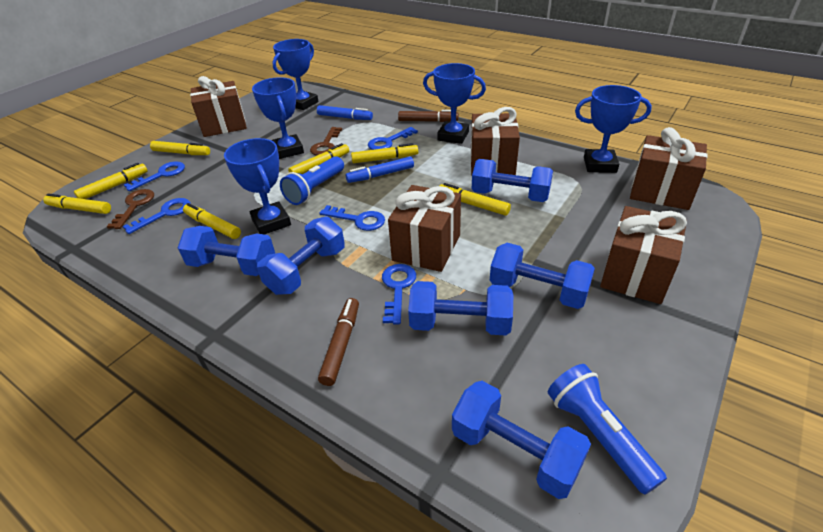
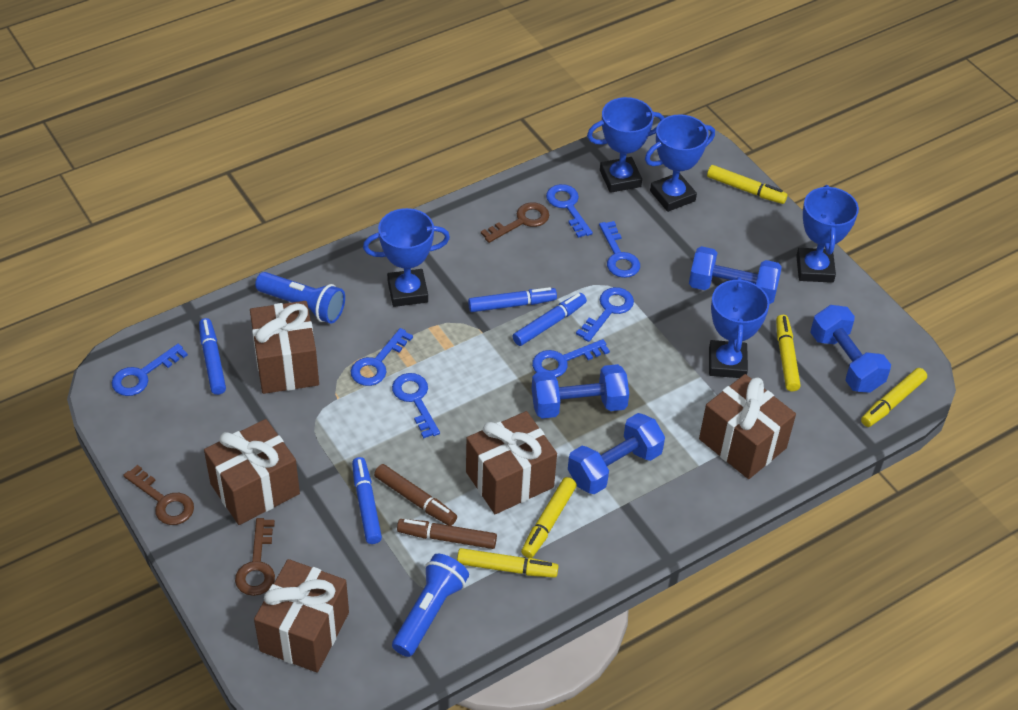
blue dumbbell: [178,226,275,276] [257,216,345,295] [408,281,513,336] [452,381,591,499] [472,159,553,202] [490,243,595,309] = 6 -> [532,364,629,419] [568,413,665,494] [689,246,782,304] [811,305,891,393] = 4
blue key: [123,198,191,234] [124,161,185,191] [320,205,385,231] [368,127,418,150] [382,264,416,324] = 5 -> [112,344,188,396] [351,328,413,386] [392,373,440,438] [532,339,610,378] [546,184,593,238] [576,287,634,342] [599,221,640,278] = 7
blue marker: [317,105,373,120] [346,157,414,183] = 2 -> [199,318,226,395] [352,457,382,544] [468,287,557,312] [513,293,587,346] = 4
brown key: [107,189,154,229] [310,127,342,155] = 2 -> [123,465,194,525] [235,518,275,596] [481,202,549,243] = 3
yellow marker: [43,193,111,214] [74,163,148,199] [150,141,210,155] [183,203,241,239] [288,143,349,174] [351,143,418,163] [440,183,511,216] = 7 -> [457,548,558,578] [521,477,577,558] [707,165,788,204] [776,315,801,392] [861,368,927,427] = 5

